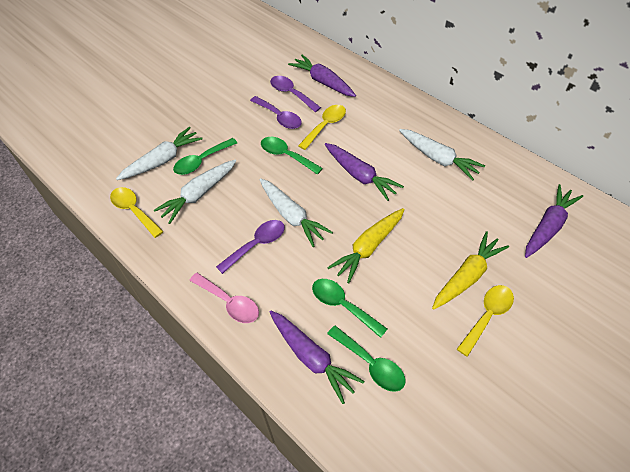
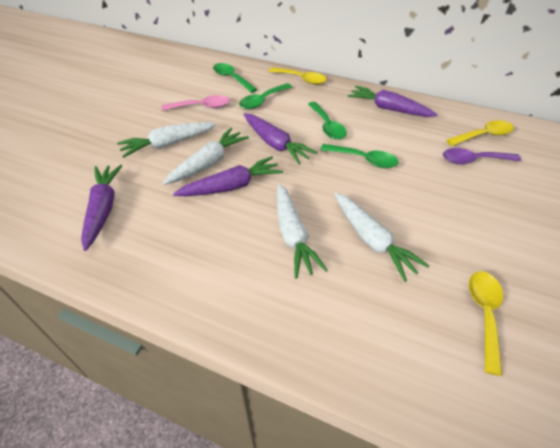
purple spoon: [216,220,285,274] [250,96,302,129] [270,76,321,112] = 3 -> [443,148,521,164] = 1
yellow carrot: [327,208,405,283] [432,231,509,310] = 2 -> none = 0

